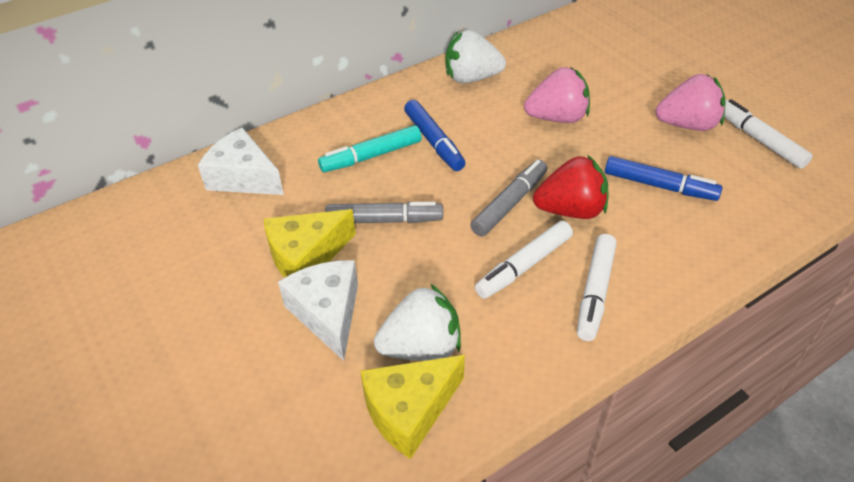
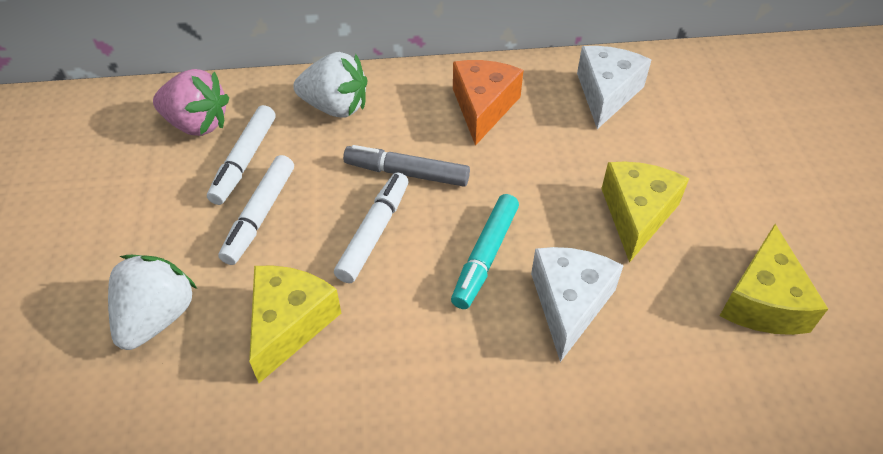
blue marker: [404,100,465,171] [605,156,722,201] = 2 -> none = 0
grey marker: [325,202,443,223] [470,160,547,236] = 2 -> [343,145,470,187] = 1
orange cheese: none = 0 -> [453,60,523,146] = 1
pink strawberry: [524,67,590,123] [656,74,725,131] = 2 -> [153,69,229,136] = 1
red strawberry: [533,155,608,219] = 1 -> none = 0
yellow cheese: [264,209,356,278] [360,355,465,459] = 2 -> [249,265,341,383] [601,161,689,263] [720,224,828,335] = 3

